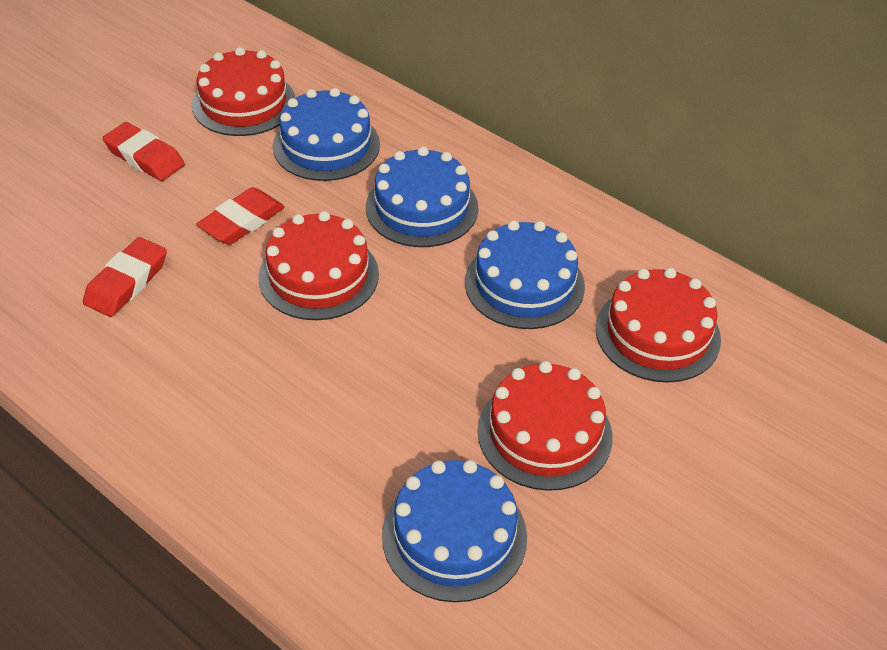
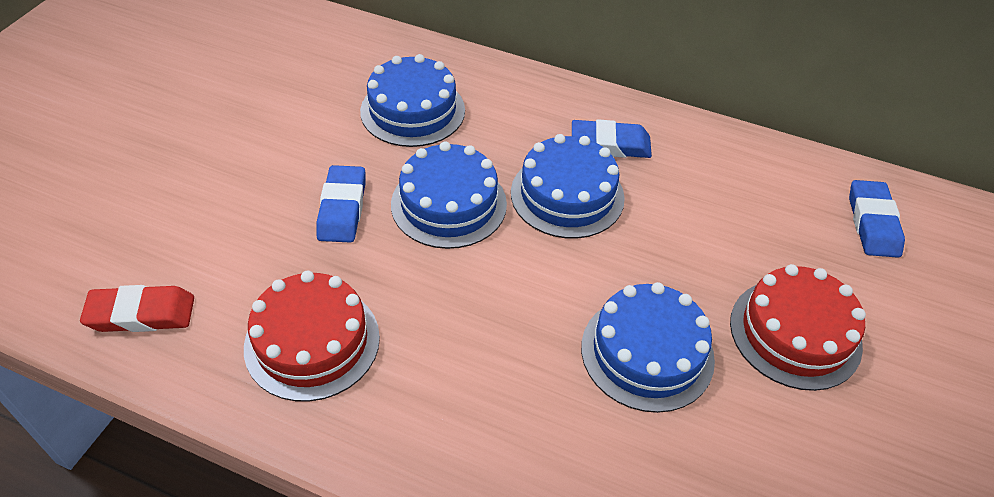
blue eraser: none = 0 -> [316,165,366,243] [572,119,652,158] [849,180,905,258] = 3
red cake: [192,47,295,136] [258,211,379,320] [478,361,613,491] [596,268,721,382] = 4 -> [244,271,380,401] [730,264,866,391] = 2
red eraser: [83,237,167,317] [103,122,185,181] [197,187,285,245] = 3 -> [80,285,194,332] = 1

